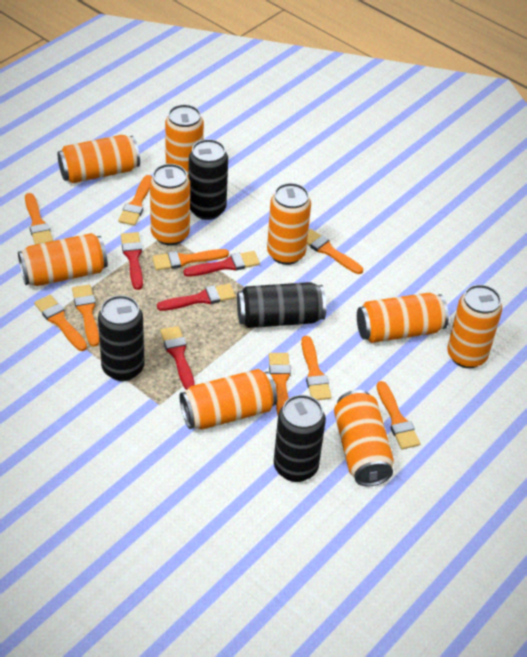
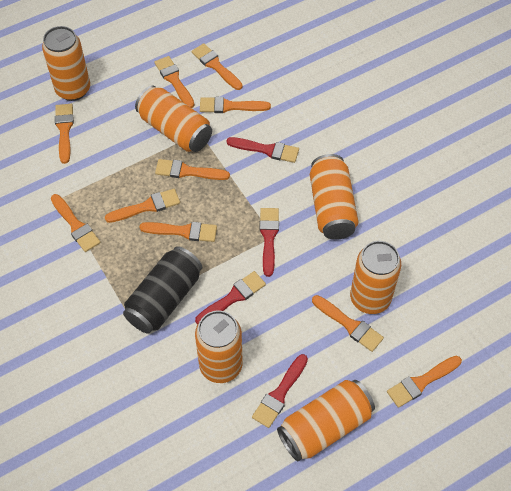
black can: [98,295,145,381] [189,139,228,220] [237,282,326,328] [274,395,326,482] = 4 -> [123,246,202,333] = 1
orange brush: [25,193,53,245] [34,295,87,351] [72,284,99,347] [118,175,152,226] [152,249,229,270] [269,353,291,415] [301,336,332,400] [307,229,363,274] [377,381,420,449] = 9 -> [51,194,101,252] [55,104,74,164] [105,189,180,223] [139,222,217,242] [154,56,194,108] [155,159,230,180] [192,43,243,90] [200,97,271,113] [312,295,384,352] [387,356,462,408] = 10
orange can: [18,233,108,286] [57,135,140,183] [150,164,190,245] [165,104,204,178] [180,369,277,430] [267,183,311,265] [334,390,394,486] [357,293,449,343] [447,284,502,368] = 9 -> [42,26,90,101] [135,85,212,152] [195,311,243,383] [277,380,375,462] [310,154,358,240] [350,241,401,314] = 6

